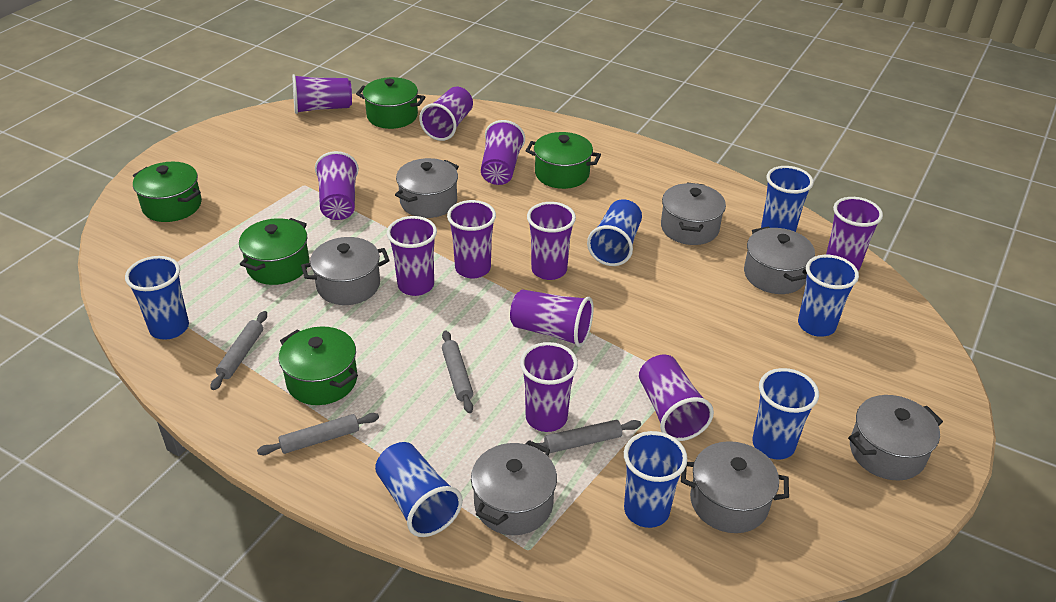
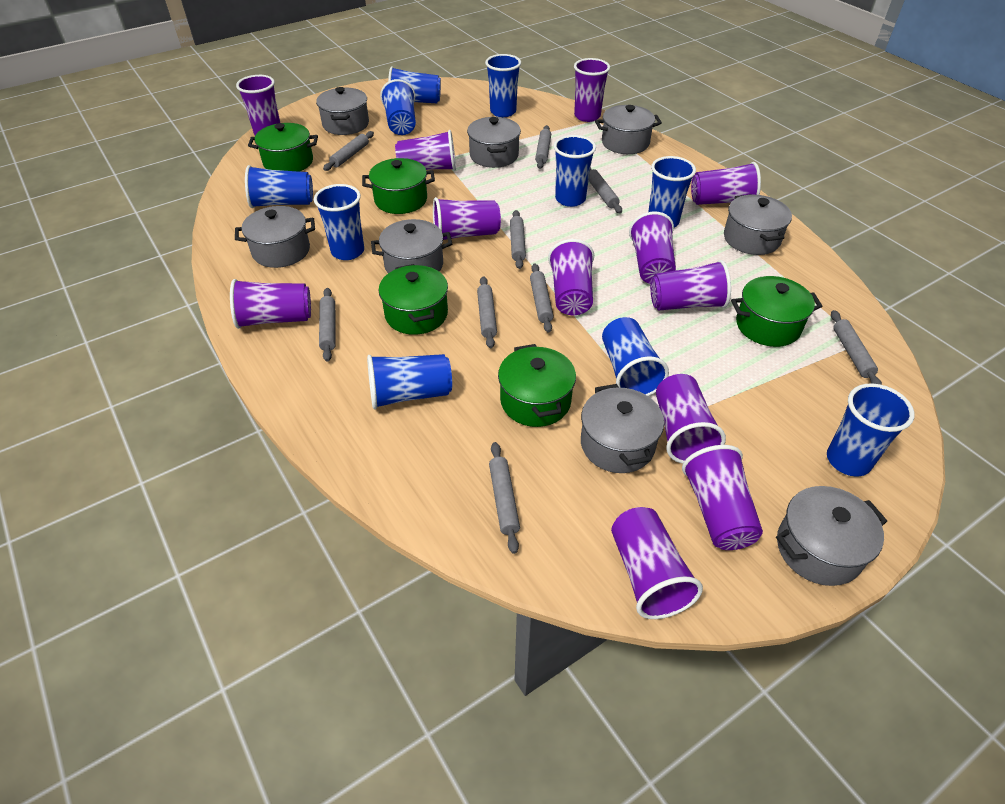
blue cup: [125,256,189,340] [375,442,463,537] [587,199,642,266] [624,431,688,528] [752,368,819,459] [761,166,814,232] [798,255,859,337] = 7 -> [245,165,313,208] [314,184,364,260] [367,354,452,409] [380,79,416,135] [388,66,441,103] [485,54,521,117] [554,135,596,207] [602,317,669,396] [648,156,696,228] [827,383,915,477] = 10
grey pot: [301,237,390,305] [395,158,459,218] [471,440,557,535] [661,182,726,245] [681,441,789,533] [744,226,815,294] [848,395,943,481] = 7 -> [235,206,315,268] [316,87,369,135] [371,219,452,273] [467,117,521,168] [581,384,664,473] [595,105,662,154] [724,194,792,255] [776,486,887,586] = 8
grey rolling pin: [211,311,267,390] [257,413,379,455] [442,330,473,413] [537,420,641,453] = 4 -> [319,288,336,362] [323,131,374,171] [477,276,497,348] [489,442,520,554] [510,210,526,269] [530,263,554,333] [535,125,551,169] [588,167,622,213] [831,310,882,385] = 9
purple cup: [292,74,352,114] [315,151,359,220] [387,216,437,296] [419,87,473,141] [447,200,496,279] [481,120,525,185] [510,289,594,347] [520,342,578,432] [527,202,576,280] [639,355,714,441] [826,197,883,270] = 11 -> [230,279,311,329] [236,75,280,136] [395,130,456,171] [433,197,501,240] [548,239,594,315] [574,58,610,122] [611,507,703,619] [629,212,676,284] [650,260,731,310] [656,374,726,464] [682,445,763,550] [691,162,761,205] = 12

